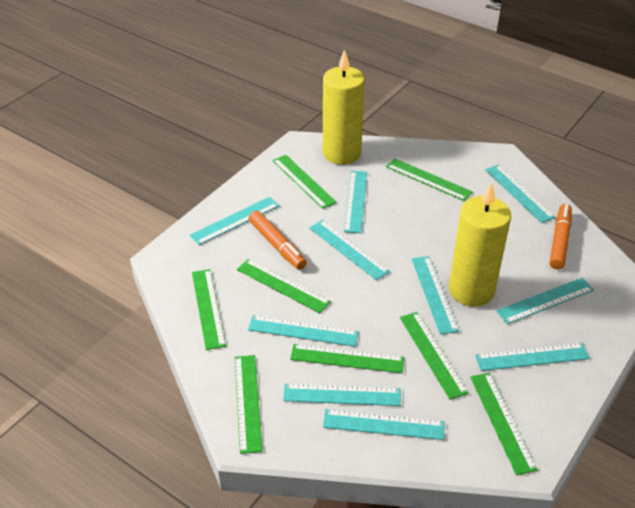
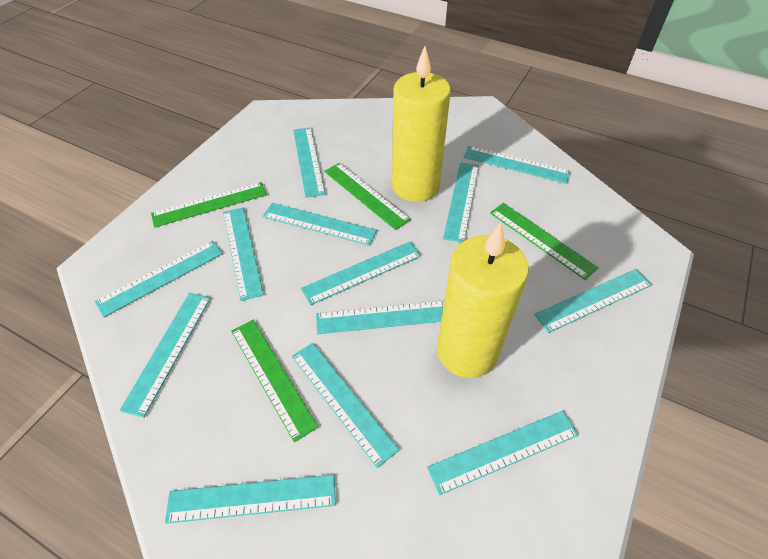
green ruler: [192,269,226,350] [235,355,263,454] [237,259,331,313] [272,155,337,209] [290,344,404,373] [386,158,473,201] [400,312,468,400] [470,373,537,475] = 8 -> [151,182,267,227] [231,320,319,442] [324,163,411,230] [490,203,599,280] = 4
orange marker: [249,211,307,270] [550,204,572,270] = 2 -> none = 0
turquoise ruler: [190,197,279,245] [248,315,359,347] [283,383,401,406] [309,220,390,280] [323,409,445,440] [344,171,367,233] [412,256,459,335] [475,343,590,371] [485,165,555,223] [496,278,594,324] = 10 -> [95,241,223,317] [119,293,211,418] [165,474,336,524] [223,208,264,301] [263,203,377,246] [292,343,399,468] [293,127,325,198] [301,241,421,305] [316,300,444,334] [427,411,579,495] [443,163,479,243] [463,146,571,184] [534,269,652,333] = 13

